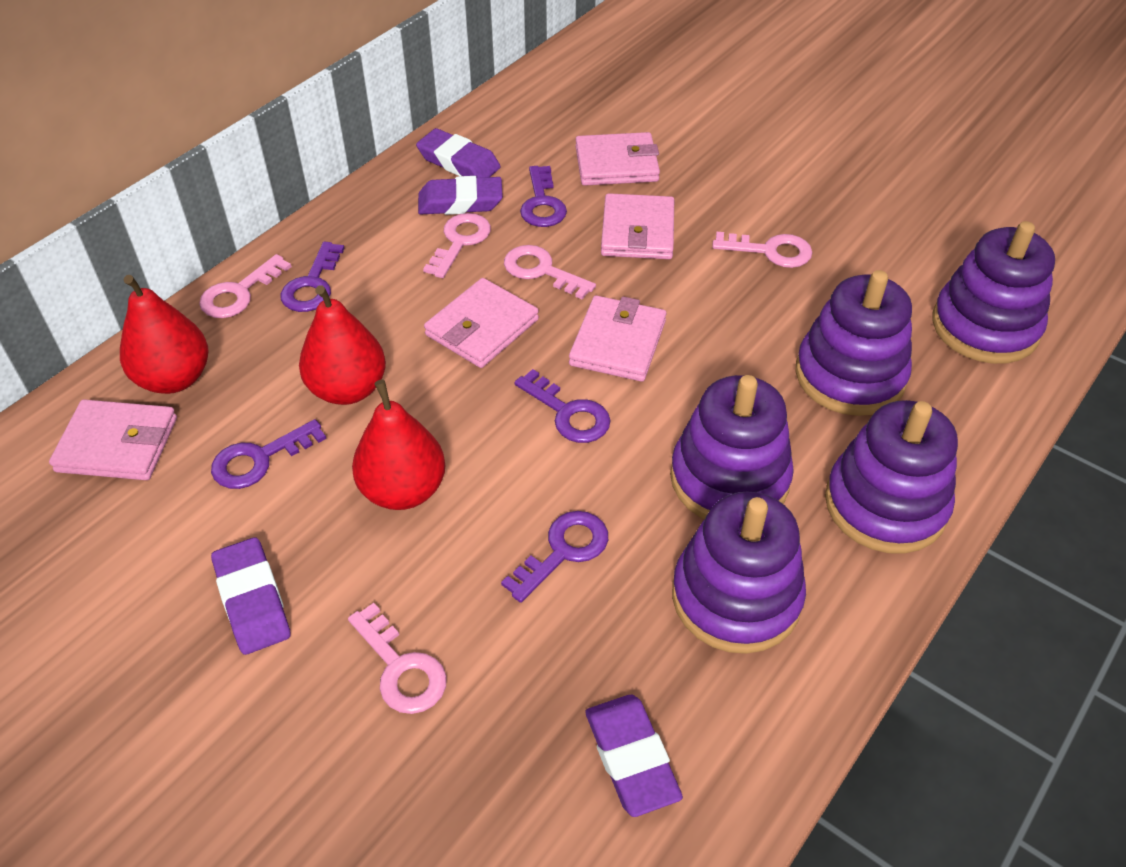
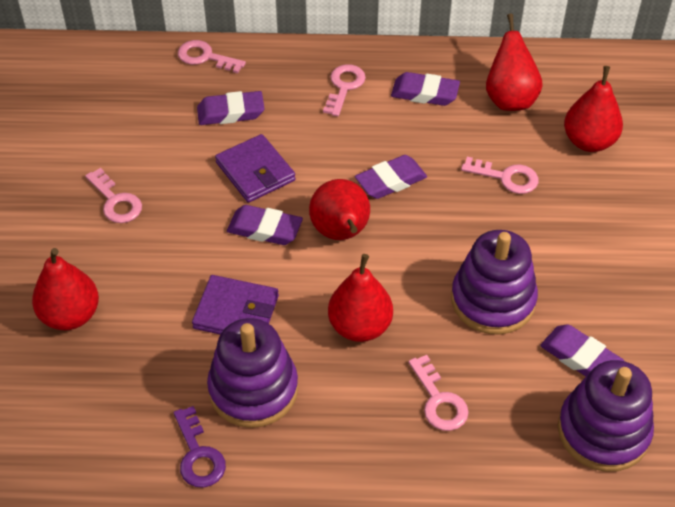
pink wallet: [49,399,177,480] [424,278,539,368] [569,296,666,382] [575,132,660,186] [601,193,674,259] = 5 -> none = 0
purple eraser: [211,537,291,655] [416,128,501,178] [418,176,503,215] [585,695,683,817] = 4 -> [197,91,265,125] [227,205,303,245] [355,155,427,199] [391,72,460,106] [540,324,624,376] = 5
purple key: [211,419,326,489] [280,242,345,312] [501,511,608,603] [514,369,610,443] [520,166,567,227] = 5 -> [174,406,226,488] = 1
purple stacking toy: [670,375,794,519] [672,491,806,654] [796,270,912,416] [825,400,958,554] [932,221,1055,364] = 5 -> [207,318,298,428] [451,230,538,334] [558,360,654,472] = 3
purple wallet: none = 0 -> [192,275,279,334] [215,134,296,203] = 2
red pear: [120,275,208,394] [299,285,386,405] [352,380,445,510] = 3 -> [32,248,99,330] [309,179,370,240] [328,254,393,342] [486,13,543,111] [564,66,623,152] = 5

